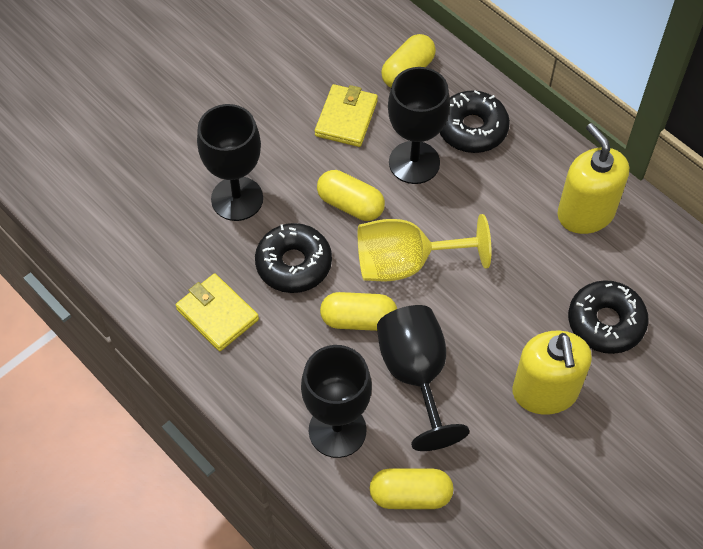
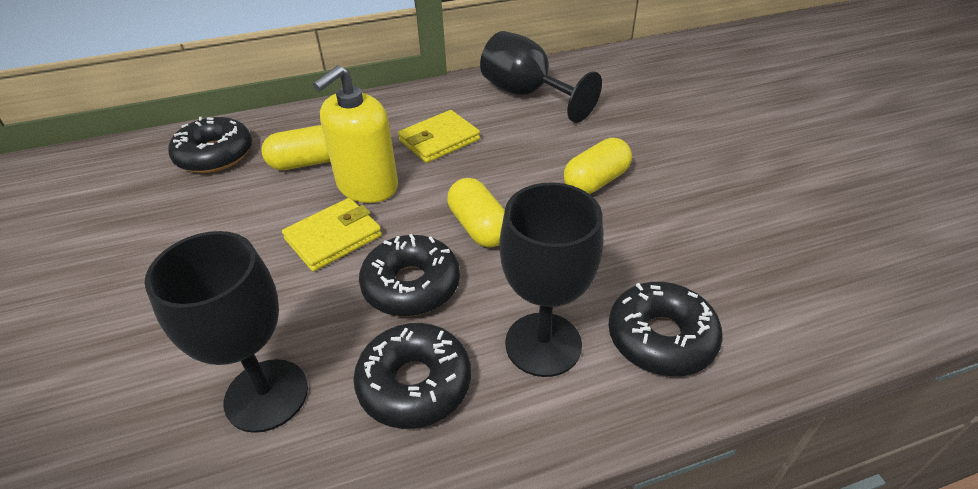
black donut: [255,223,332,293] [440,90,510,153] [568,280,649,354] = 3 -> [168,117,252,173] [353,323,471,429] [359,234,460,317] [608,282,723,376] = 4
black goblet: [197,104,263,221] [301,345,372,458] [377,305,469,451] [388,67,450,184] = 4 -> [144,231,308,433] [480,31,602,123] [499,182,603,377] = 3
yellow capsule: [317,170,385,221] [320,292,397,331] [370,468,454,509] [381,34,436,88] = 4 -> [261,125,330,170] [447,178,505,247] [564,138,632,194] = 3
yellow goblet: [358,214,491,281] = 1 -> none = 0
yellow soap dispenser: [512,331,592,415] [557,123,629,234] = 2 -> [313,65,398,203] = 1

